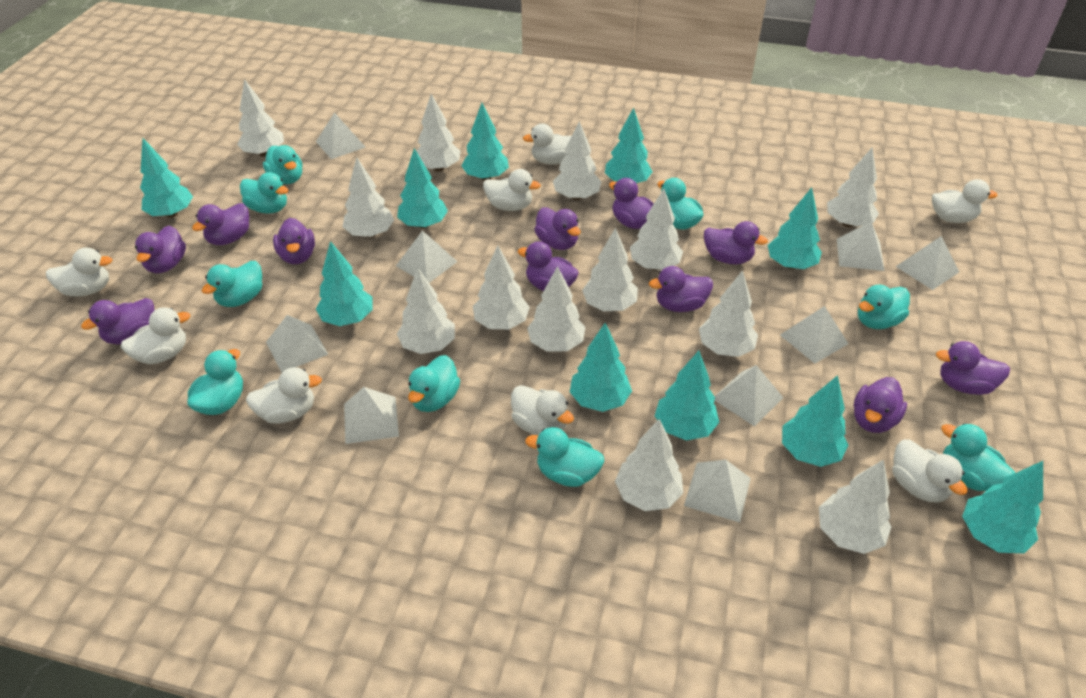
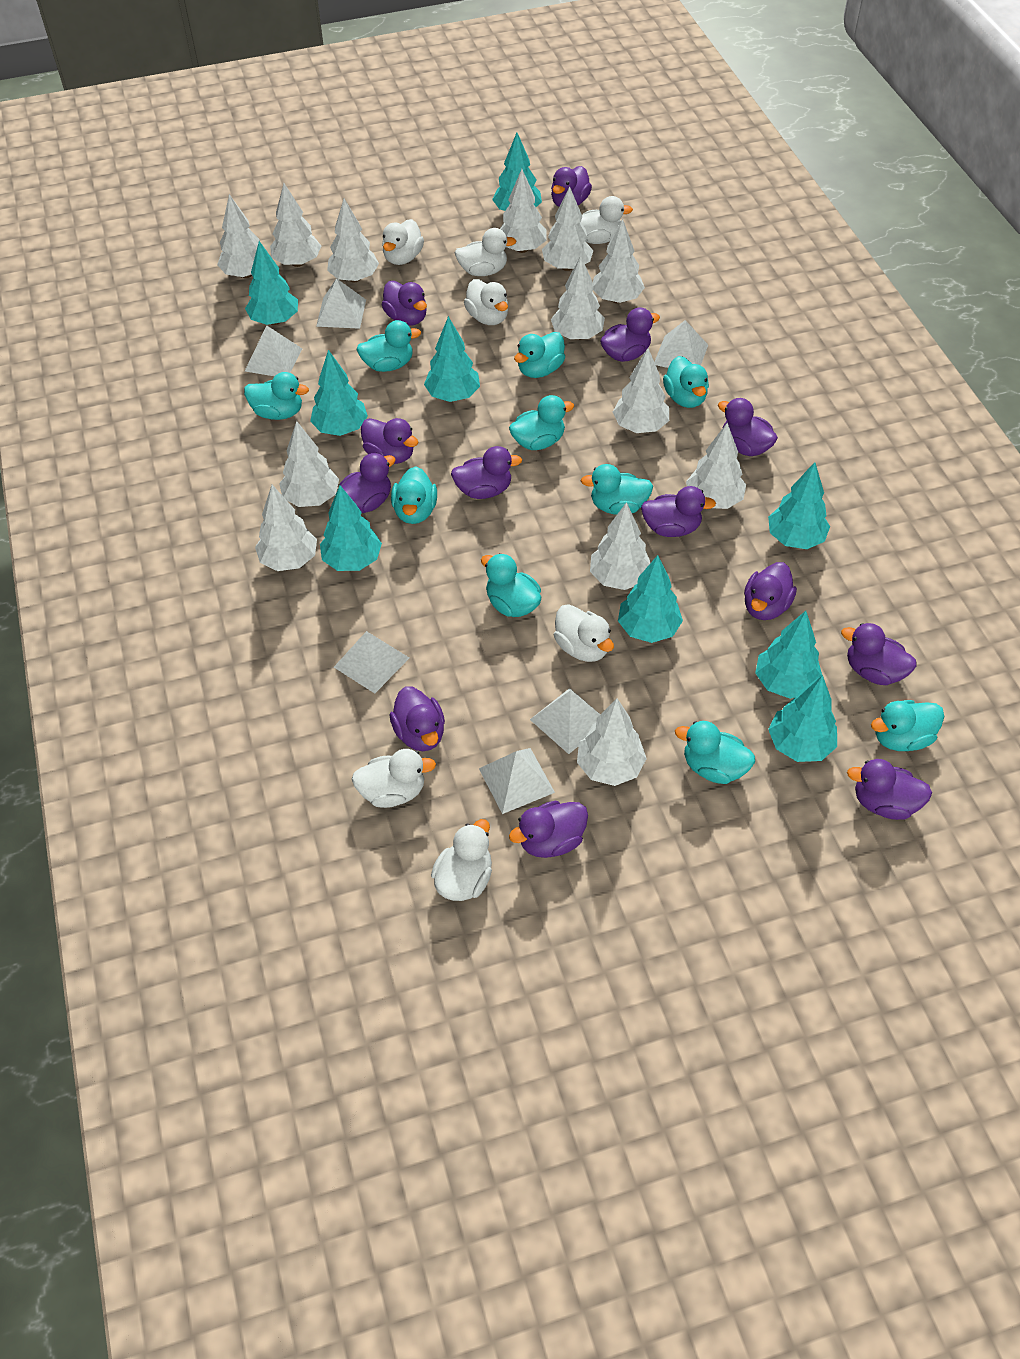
purple duck: [81,298,155,345] [135,226,186,273] [192,203,249,245] [273,218,315,264] [518,241,579,291] [534,208,581,250] [609,178,654,229] [649,266,713,312] [704,221,768,264] [854,377,907,433] [936,341,1010,395] = 11 -> [340,453,396,513] [361,418,418,464] [381,281,427,326] [390,686,445,751] [451,446,522,499] [509,801,588,858] [551,166,592,207] [600,307,660,362] [641,486,716,537] [718,398,778,456] [744,562,797,620] [841,623,917,685] [847,759,932,820] = 13
turquoise duck: [187,349,243,415] [202,261,262,307] [240,172,288,214] [263,145,303,184] [408,355,460,412] [525,427,605,487] [657,178,704,230] [858,285,910,329] [941,423,1015,491] = 9 -> [244,372,309,420] [356,320,421,372] [391,466,437,524] [481,553,541,617] [509,395,574,450] [514,332,565,378] [581,464,653,515] [663,356,709,408] [675,721,755,784] [871,700,944,751] = 10
turquoise tree: [140,138,193,218] [316,241,373,326] [397,148,448,228] [461,103,509,181] [570,323,632,412] [605,107,653,183] [655,351,719,441] [768,188,822,269] [782,375,848,467] [962,461,1043,553] = 10 -> [245,241,298,325] [310,350,368,436] [320,485,382,571] [424,316,480,402] [492,133,542,211] [618,555,683,643] [755,611,822,699] [768,462,830,549] [768,675,837,762] = 9
white duck: [46,248,112,297] [120,307,190,364] [246,367,322,424] [483,169,541,211] [511,385,574,436] [523,124,571,165] [892,440,968,503] [932,179,997,223] = 8 -> [352,749,436,808] [382,219,424,265] [431,819,492,901] [455,228,516,276] [464,279,508,325] [554,604,614,662] [581,196,633,244] = 7
white pyramid: [266,315,328,372] [316,112,365,159] [344,387,399,444] [396,230,458,283] [684,460,751,522] [714,365,783,426] [780,306,848,363] [837,222,885,271] [895,236,959,290] = 9 -> [245,325,302,376] [316,278,366,329] [334,631,409,693] [479,748,555,814] [530,688,600,754] [654,320,708,368] = 6

